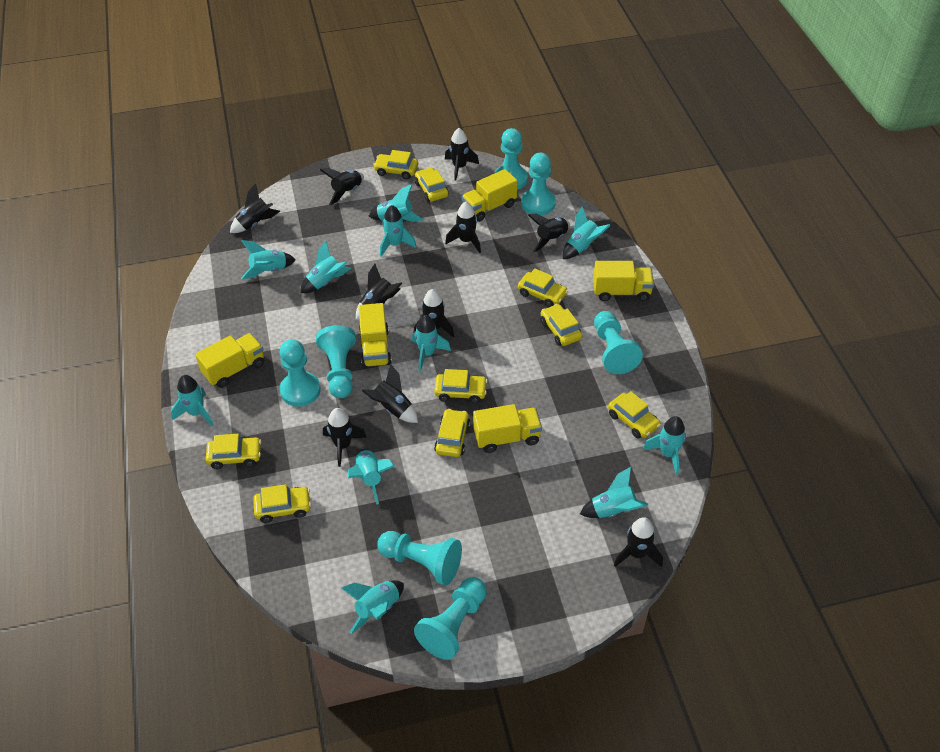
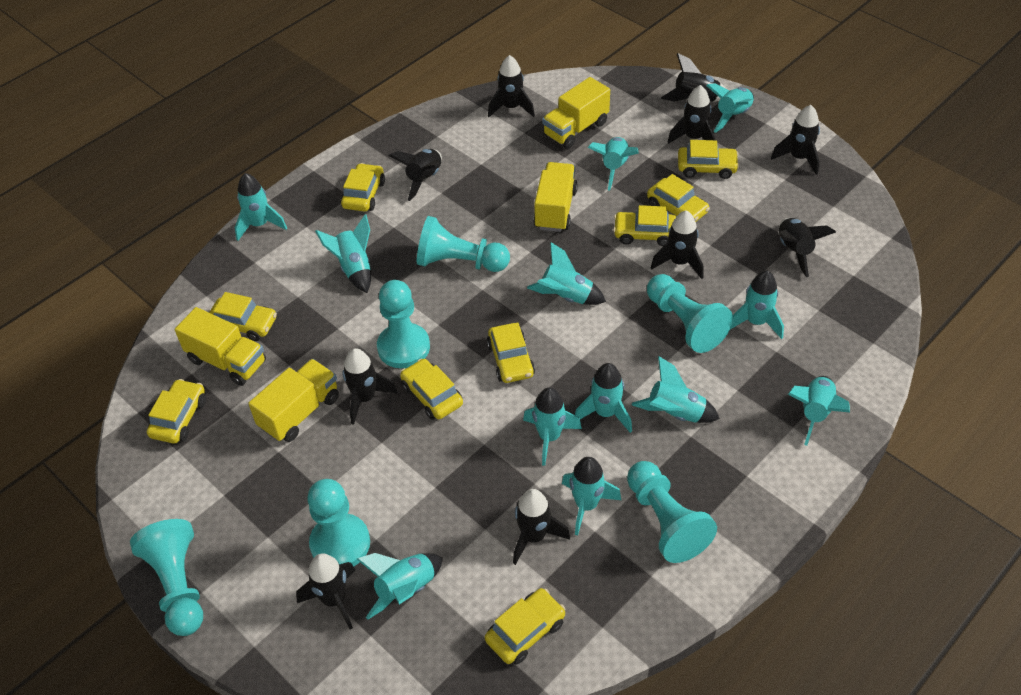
turquoise pawn: [280,339,321,407] [316,325,356,398] [377,531,462,585] [414,577,487,660] [494,128,528,190] [521,153,556,215] [594,311,643,374] = 7 -> [130,519,203,636] [307,479,370,567] [377,280,430,368] [417,216,510,272] [627,461,717,563] [647,274,733,353] = 6
turquoise rocket: [171,375,213,426] [241,240,295,279] [300,241,351,293] [341,580,404,634] [348,449,395,504] [369,184,423,222] [380,205,416,256] [412,315,451,371] [563,206,610,259] [580,467,648,518] [643,416,686,475] = 11 -> [235,173,287,241] [315,214,371,293] [357,553,443,620] [523,387,582,466] [527,242,606,305] [562,457,621,535] [575,363,632,433] [588,137,639,190] [632,356,720,423] [706,83,754,133] [730,270,784,339] [788,376,850,446] = 12
yellow truck: [195,333,264,388] [359,303,392,368] [461,169,518,222] [473,404,542,453] [593,261,654,301] = 5 -> [175,307,266,386] [248,359,339,442] [533,162,578,232] [542,77,610,149] = 4

